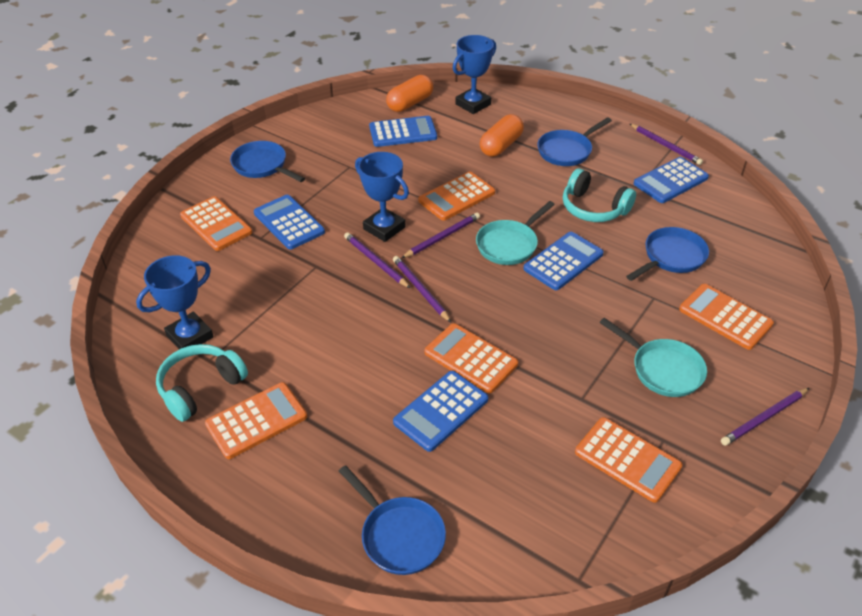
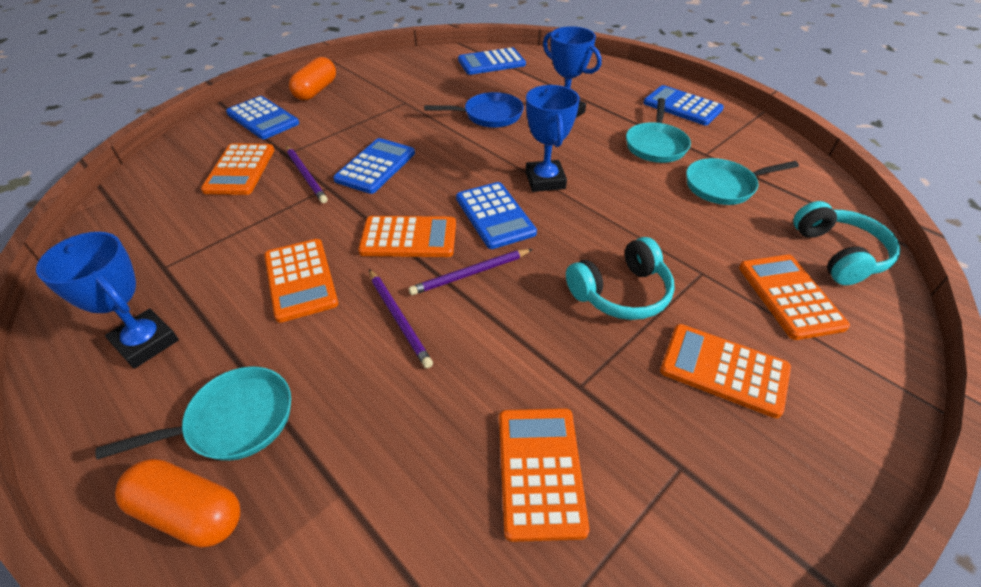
blue pan: [230,141,305,182] [339,465,446,575] [537,117,612,166] [626,227,709,281] = 4 -> [424,92,524,128] = 1
purple pencil: [344,232,410,288] [393,256,451,322] [401,213,480,258] [630,124,703,165] [721,388,809,446] = 5 -> [286,146,328,203] [369,269,433,368] [409,249,533,295] = 3
turquoise pan: [476,201,555,265] [599,318,707,397] = 2 -> [95,367,291,461] [626,98,691,163] [686,158,799,205] = 3

